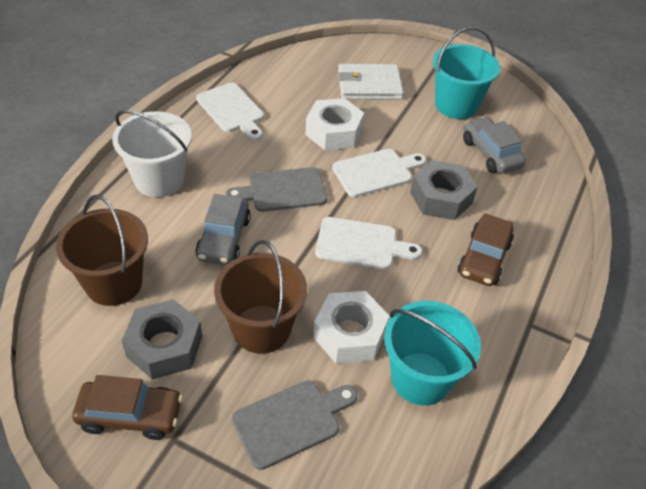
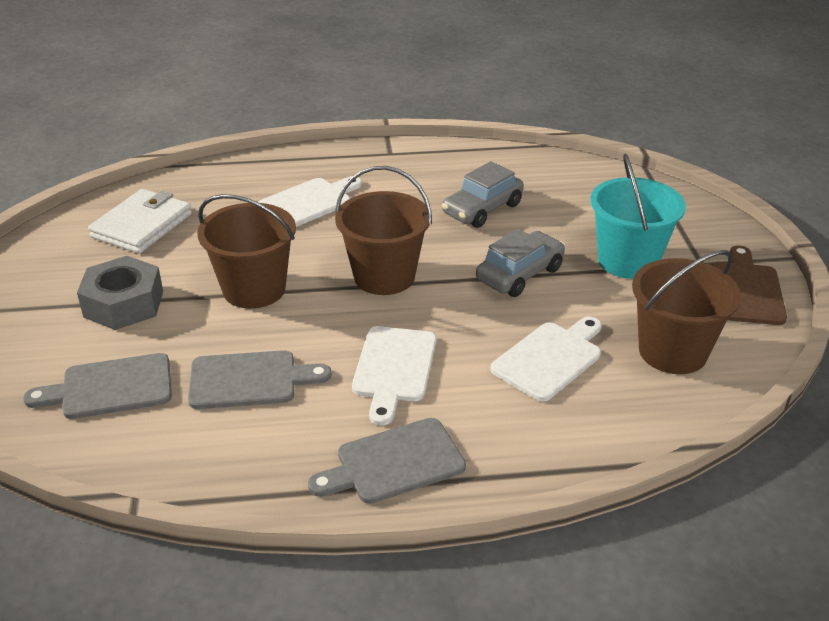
brown bucket: [56,195,148,306] [214,240,307,354] = 2 -> [197,194,296,309] [335,166,432,295] [632,250,741,374] = 3
brown car: [72,375,183,440] [458,213,514,286] = 2 -> none = 0
brown cutting board: none = 0 -> [712,245,787,325] = 1
grey cutting board: [226,167,327,212] [232,380,358,470] = 2 -> [23,353,172,419] [188,350,332,409] [308,418,466,504] = 3
grey nut: [122,299,202,380] [410,160,477,220] = 2 -> [77,256,163,330] = 1
turquoise bucket: [384,301,481,406] [433,27,500,119] = 2 -> [590,154,686,279] = 1
white bucket: [112,110,192,197] = 1 -> none = 0
white nut: [305,98,364,150] [313,291,390,364] = 2 -> none = 0

